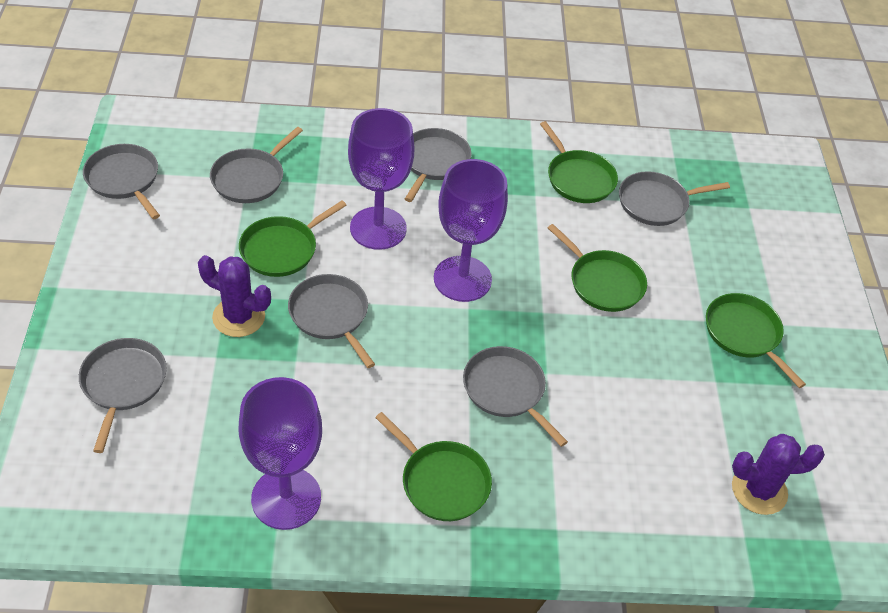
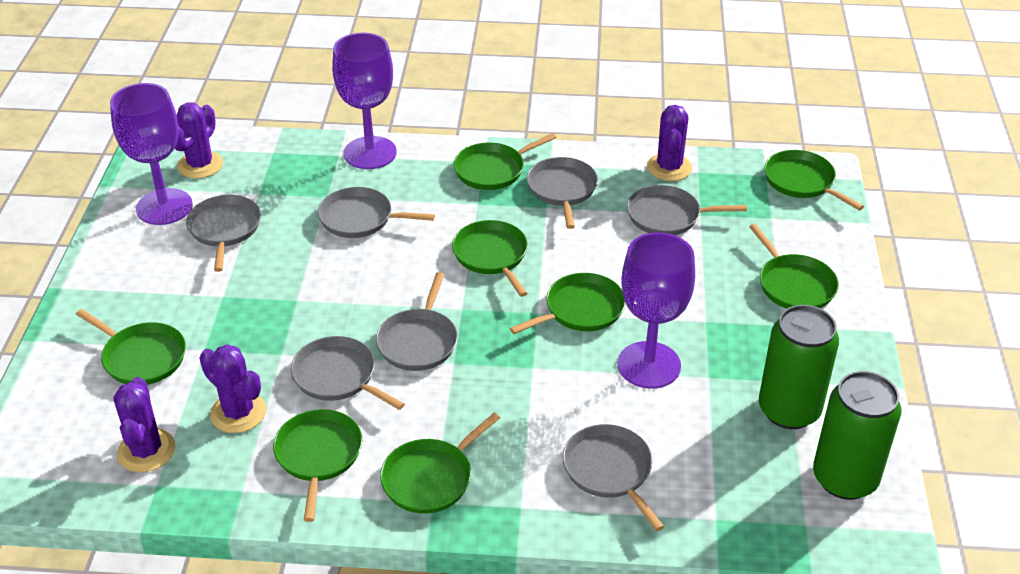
green can: none = 0 -> [759,305,839,429] [813,371,901,500] = 2
green pan: [239,200,347,277] [375,412,492,521] [540,121,618,203] [548,224,647,312] [706,293,806,388] = 5 -> [76,309,186,385] [273,409,362,522] [380,413,500,514] [452,220,528,297] [453,133,557,190] [510,273,626,334] [749,224,839,309] [764,150,864,210] = 8
purple cactus: [198,255,271,337] [732,434,825,515] = 2 -> [114,377,175,472] [175,102,223,178] [199,344,266,433] [647,105,692,181] = 4

